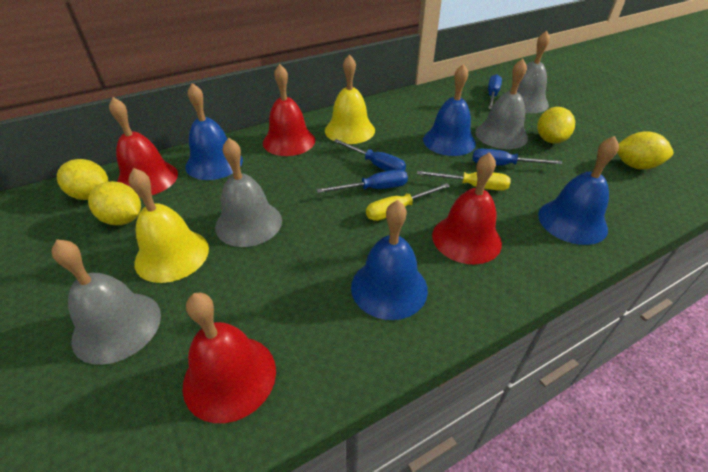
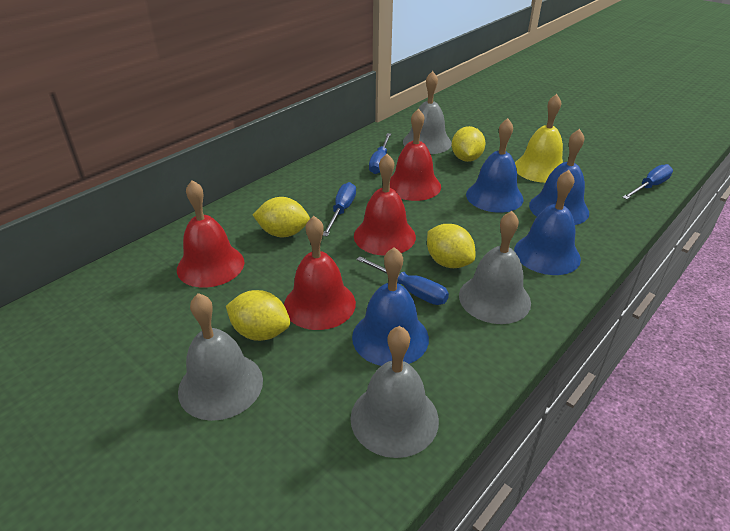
yellow bell: [129,168,209,283] [325,54,375,144] = 2 -> [515,94,563,183] = 1
yellow screwdriver: [366,183,450,221] [417,171,511,191] = 2 -> none = 0

